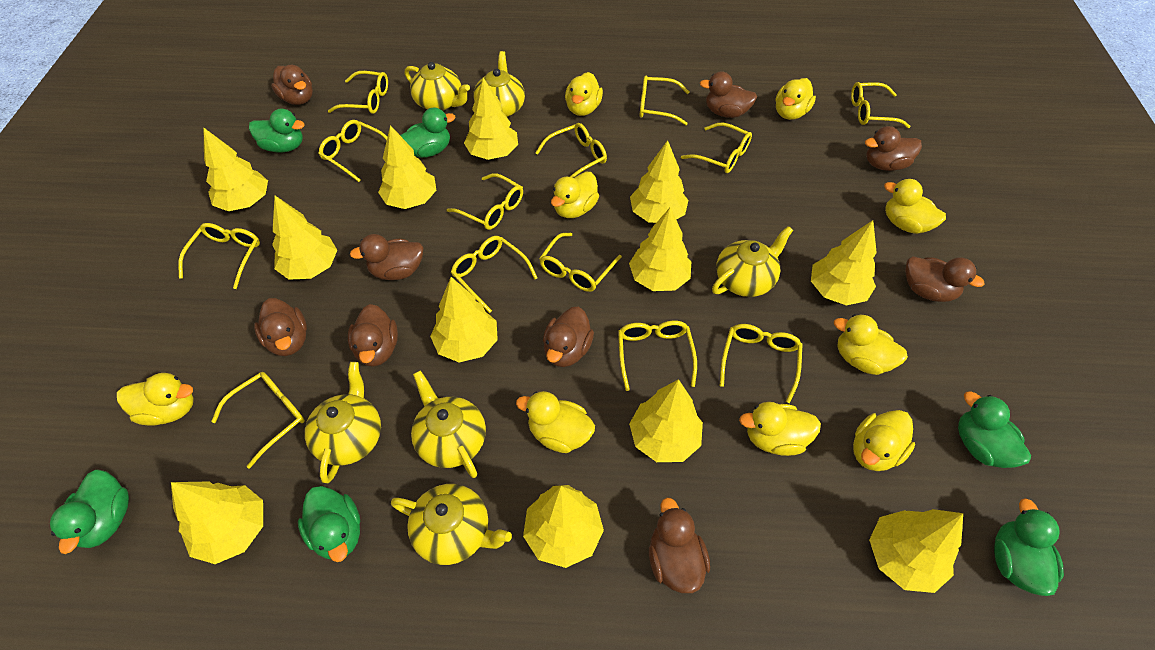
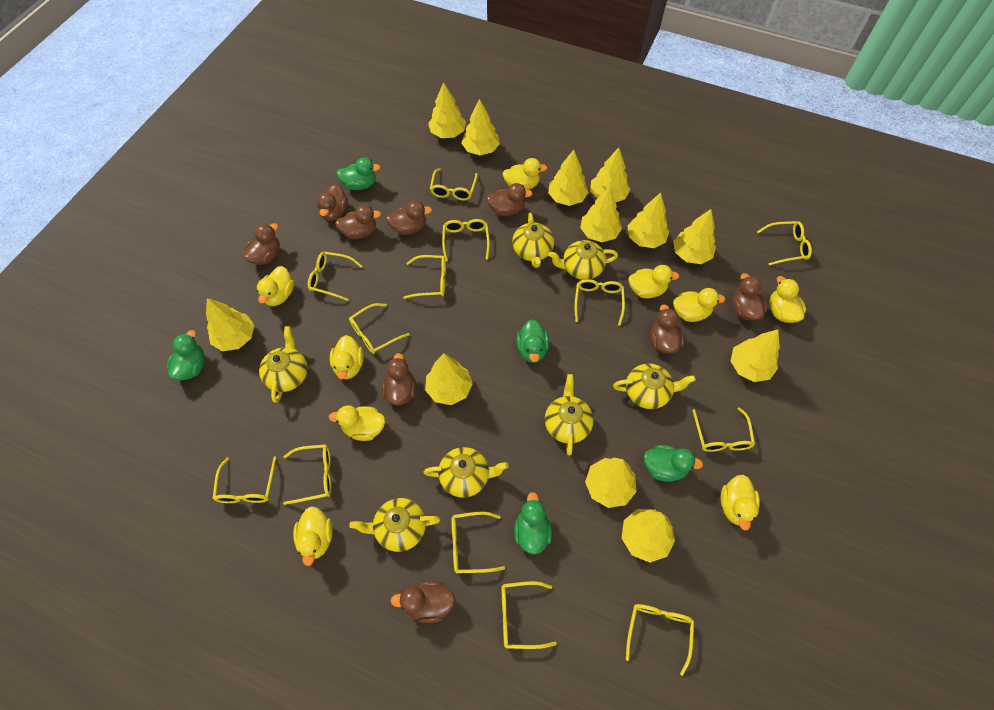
green duck: [50,469,129,554] [249,109,305,153] [298,486,360,562] [400,108,455,158] [958,391,1031,468] [994,498,1064,596] = 6 -> [166,330,205,380] [337,157,381,190] [514,492,552,554] [516,319,549,363] [644,445,703,482] = 5
yellow teapot: [305,362,381,483] [391,484,512,565] [405,62,470,111] [411,370,486,478] [474,51,525,117] [712,226,793,297] = 6 -> [259,326,308,403] [349,498,441,552] [424,447,509,498] [512,213,554,268] [545,374,594,456] [548,240,618,280] [613,363,696,409] = 7

